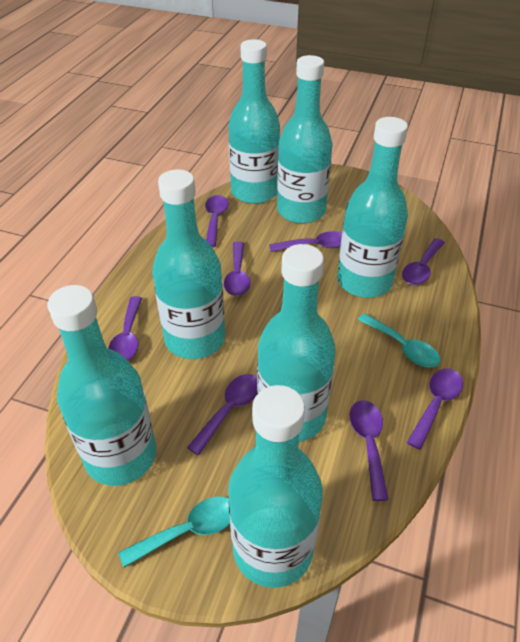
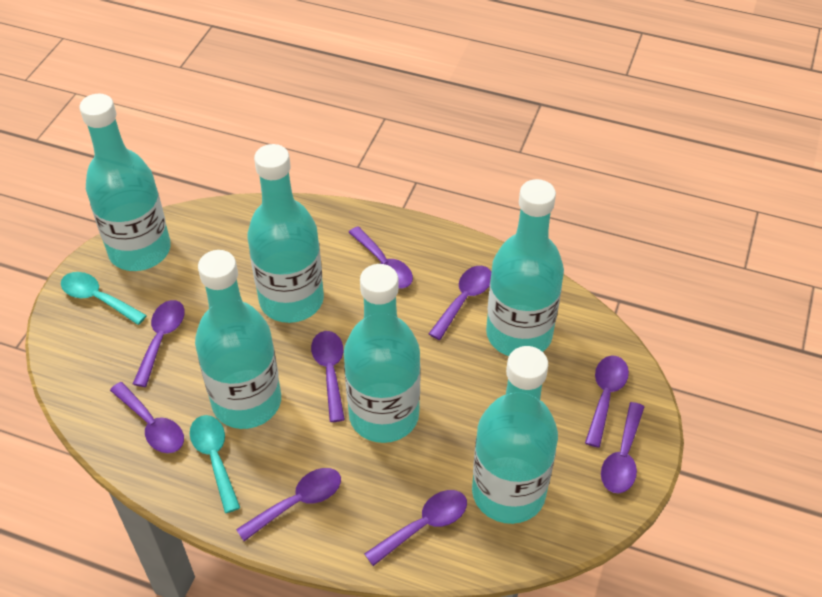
purple spoon: [108,296,142,361] [187,374,257,455] [205,195,228,247] [224,241,250,296] [269,231,342,252] [350,400,389,501] [402,238,445,285] [407,369,463,450] = 8 -> [110,382,184,453] [133,300,185,387] [236,468,341,541] [311,331,345,422] [348,226,413,288] [364,490,467,566] [429,266,491,340] [585,356,629,448] [601,402,644,493] = 9
turquoise bottle: [48,285,156,486] [152,169,225,359] [228,385,323,588] [229,39,280,204] [257,244,336,442] [277,55,333,224] [337,117,408,298] = 7 -> [79,94,171,271] [195,250,281,429] [247,144,324,323] [344,264,421,443] [472,346,558,524] [486,179,564,356] = 6

